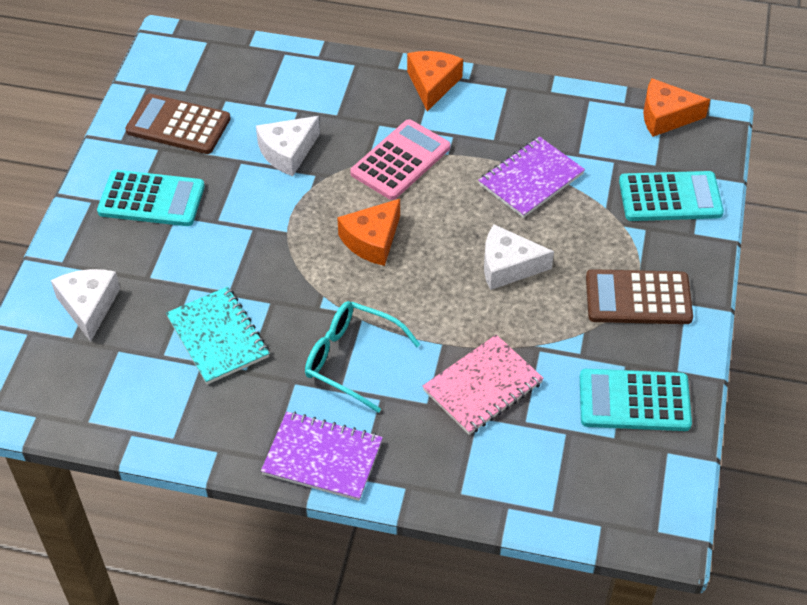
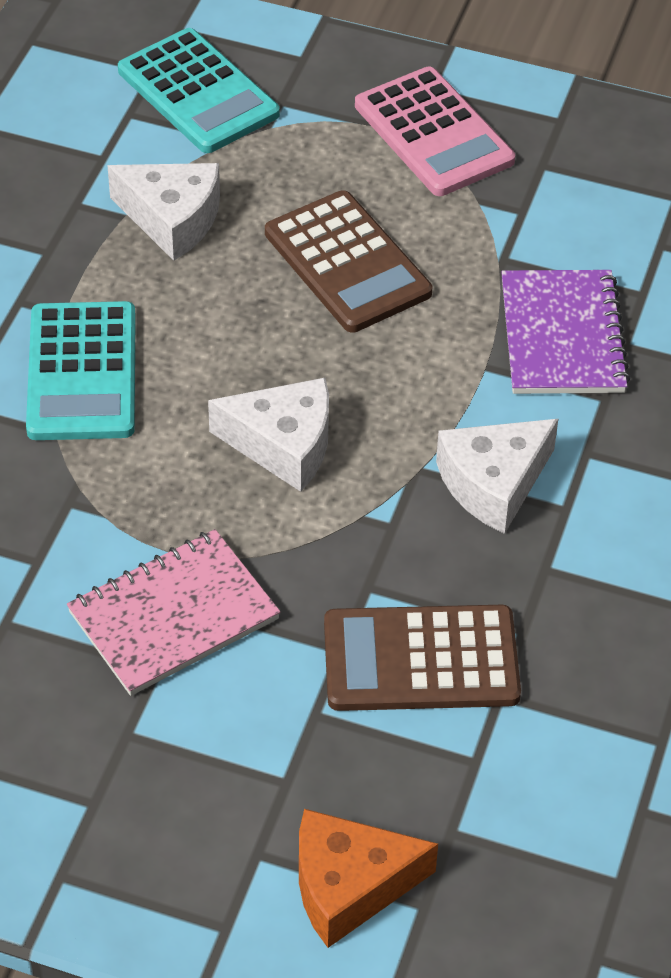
orange cheese: [337,199,400,266] [407,51,463,112] [643,78,710,137] = 3 -> [299,809,438,948] = 1
purple notebook: [261,412,383,501] [478,136,585,218] = 2 -> [501,270,630,394] = 1
turquoise calculator: [97,170,205,226] [580,369,692,431] [619,171,724,221] = 3 -> [26,301,136,440] [118,28,280,153] = 2
turquoise glasses: [305,301,421,413] = 1 -> none = 0
turquoise notebook: [166,286,270,385] = 1 -> none = 0

